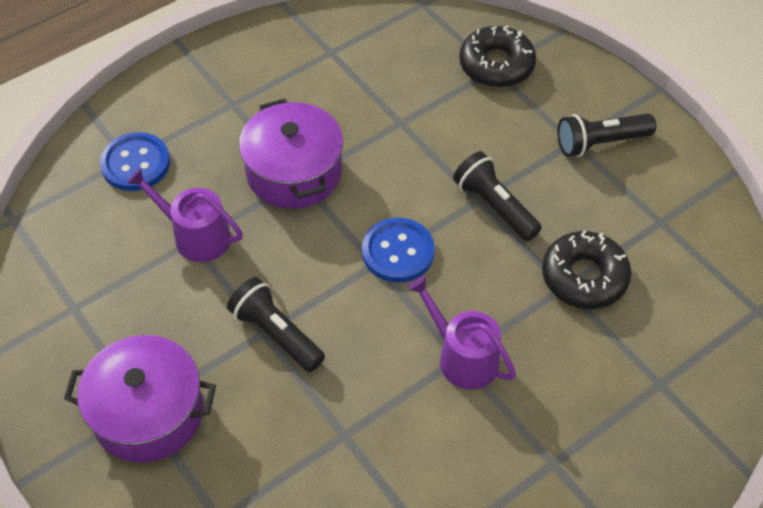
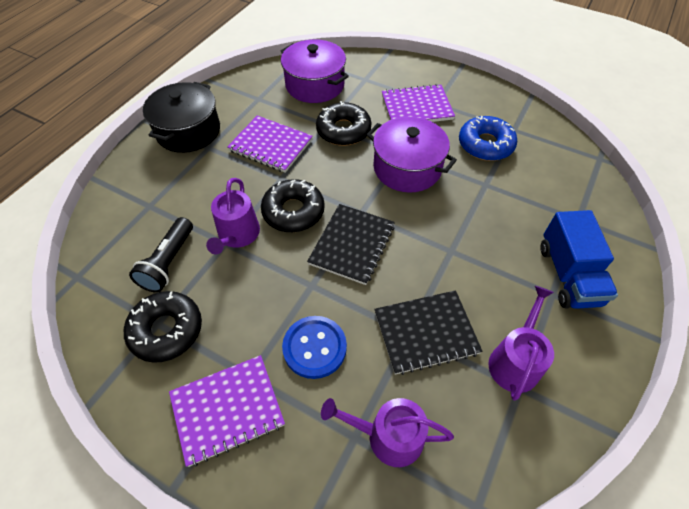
black donut: [459,25,536,88] [542,231,632,309] = 2 -> [124,291,202,363] [261,179,325,232] [316,101,372,146] = 3
black flashlight: [227,277,325,372] [453,151,542,241] [557,114,656,157] = 3 -> [129,217,193,293] = 1
black notebook: none = 0 -> [307,204,395,285] [374,290,483,375] = 2
black pot: none = 0 -> [143,82,220,153] = 1
blue button: [100,132,170,191] [362,218,435,283] = 2 -> [282,316,347,379] = 1
blue donut: none = 0 -> [459,116,517,161] = 1
blue truck: none = 0 -> [540,210,618,309] = 1
purple notebook: none = 0 -> [169,355,285,467] [227,115,313,173] [382,84,455,122] = 3
purple watering can: [127,168,243,262] [408,276,516,390] = 2 -> [206,178,260,254] [321,398,454,467] [488,286,554,401] = 3

